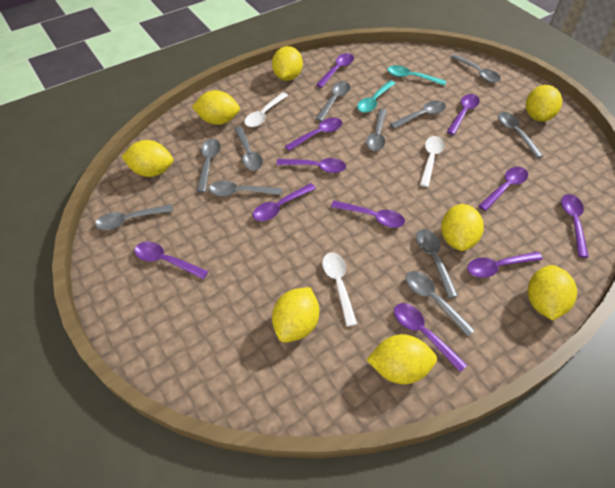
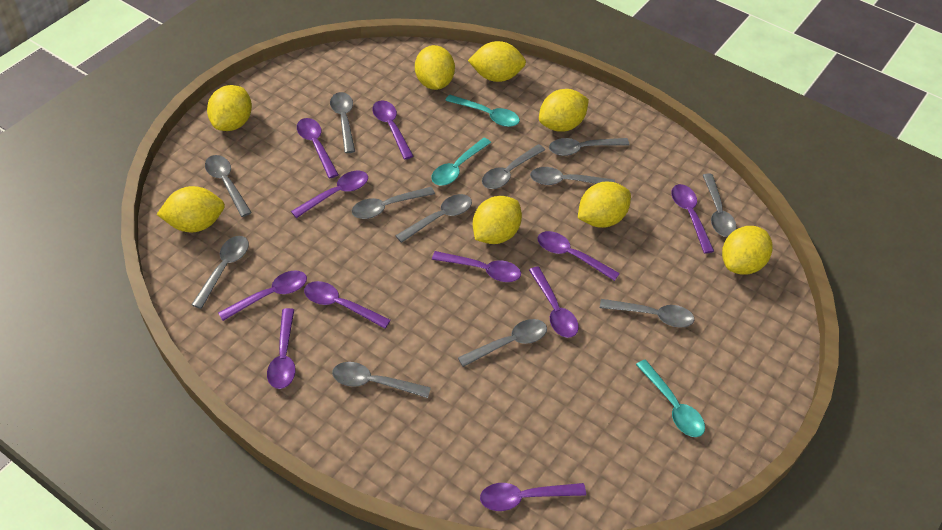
grey spoon: [95,204,173,230] [197,139,221,192] [209,180,282,196] [234,127,263,171] [315,81,350,122] [366,109,387,151] [390,101,446,129] [406,271,475,336] [416,229,458,298] [451,54,501,83] [498,112,543,158] = 11 -> [191,236,249,309] [205,155,252,217] [330,92,355,153] [332,362,431,398] [352,187,435,219] [395,194,472,243] [458,319,547,367] [482,144,545,189] [530,167,615,185] [549,138,629,156] [600,299,694,328] [703,174,737,237] = 12
turquoise spoon: [357,80,396,113] [387,65,446,86] = 2 -> [431,138,491,186] [445,95,520,127] [636,360,705,437] = 3
white spoon: [244,92,288,127] [322,252,357,327] [420,136,445,187] = 3 -> none = 0

